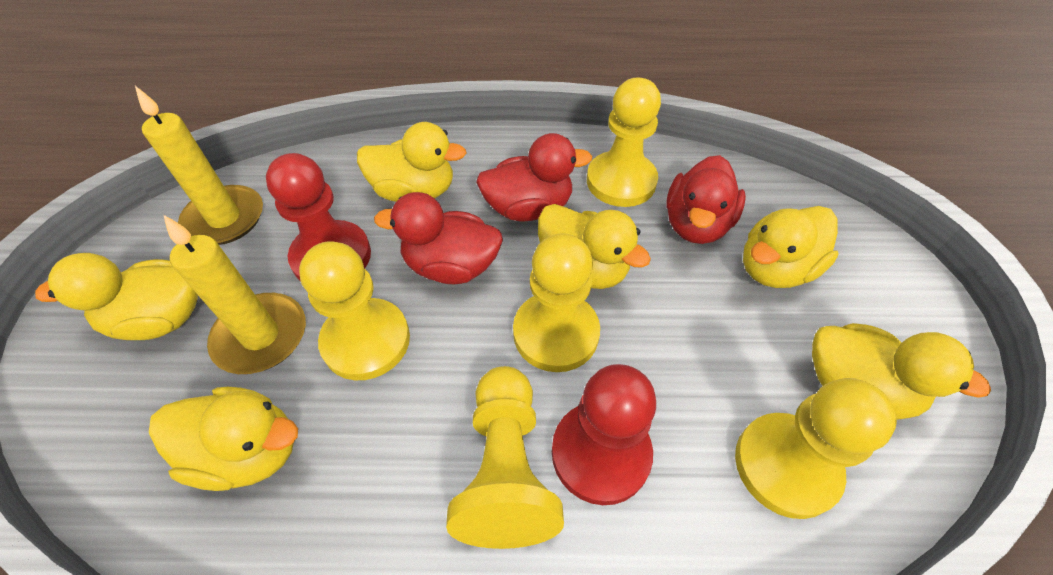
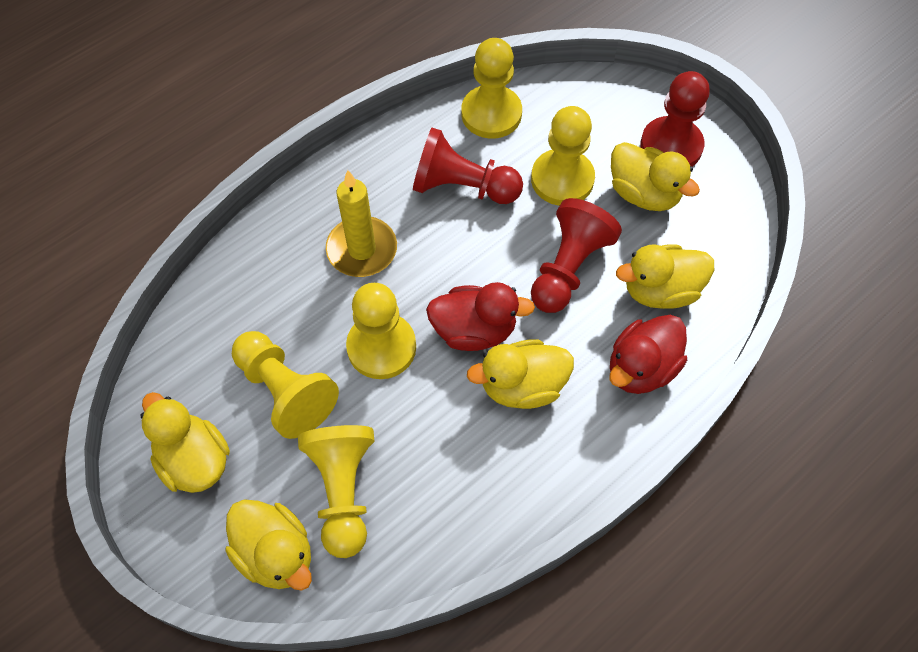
red duck: [374,192,503,284] [476,133,592,222] [666,155,746,244] = 3 -> [426,282,535,351] [609,315,687,394] = 2
red pawn: [266,153,371,280] [552,364,656,505] = 2 -> [413,128,523,204] [531,198,622,313] [640,71,710,167] = 3
yellow candle: [135,86,263,245] [164,215,306,374] = 2 -> [326,170,397,277] = 1
yellow duck: [35,253,198,340] [149,387,298,491] [357,122,467,202] [538,204,651,289] [743,206,838,288] [812,323,991,420] = 6 -> [140,392,230,493] [225,499,312,591] [467,339,574,409] [611,142,700,211] [616,244,714,309] = 5

